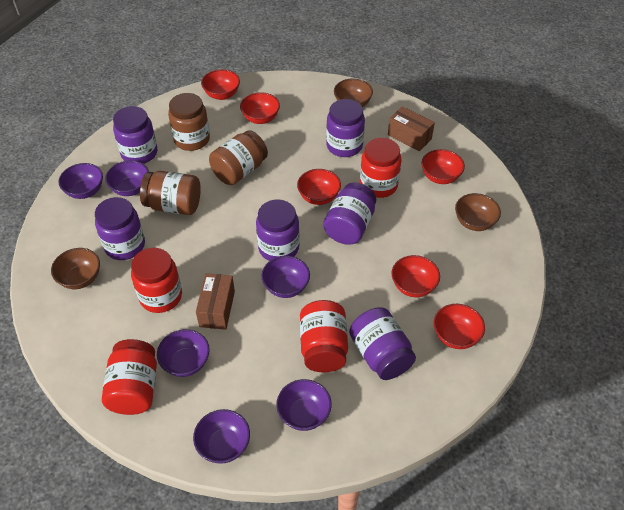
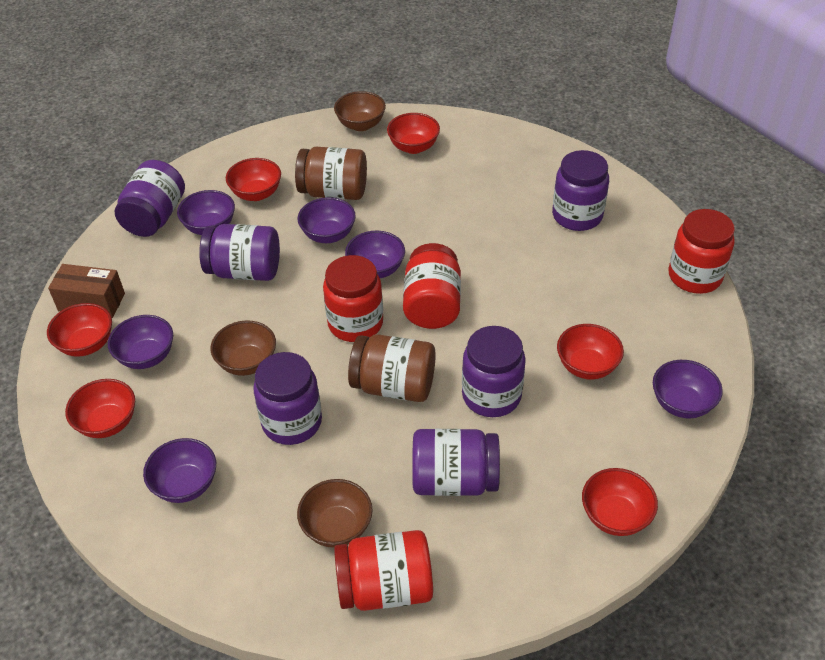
brown box: [196,273,235,330] [388,106,435,151] = 2 -> [48,264,125,318] = 1
brown jar: [140,171,201,215] [168,93,210,151] [209,130,268,185] = 3 -> [295,147,367,200] [348,334,436,402] = 2

